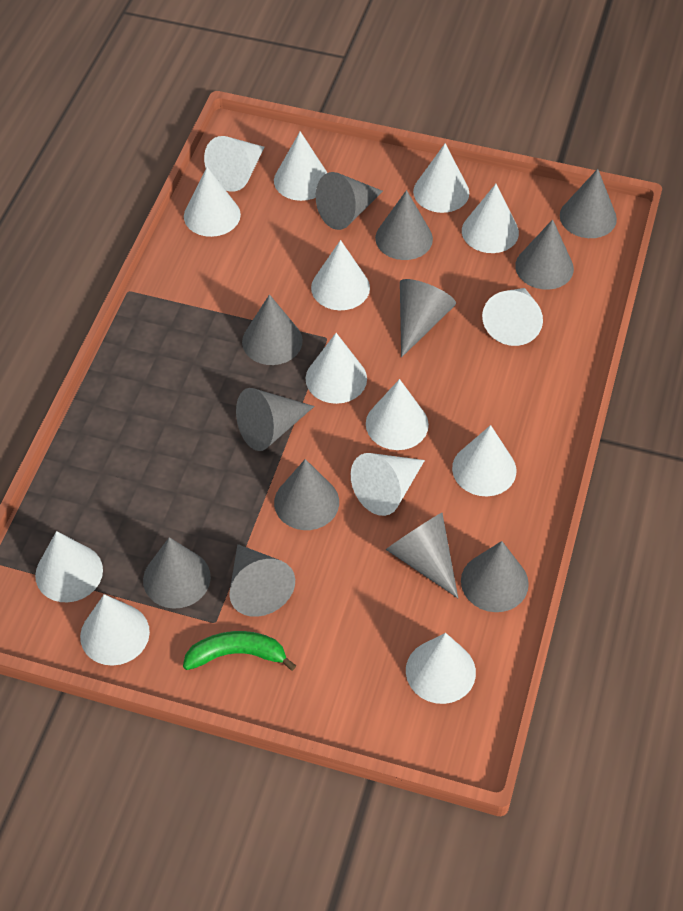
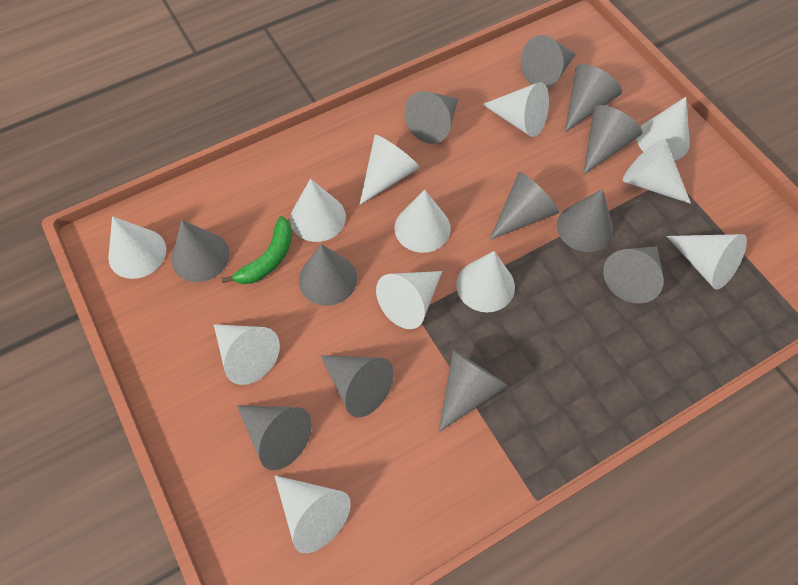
white cone: [35,531,103,602] [80,594,150,666] [184,167,241,237] [204,136,265,192] [274,131,327,201] [306,333,367,404] [311,240,370,310] [351,453,425,516] [366,379,429,450] [406,633,476,704] [413,143,469,213] [452,425,516,496] [462,184,519,253] [482,288,543,346] = 14 -> [108,216,166,279] [214,324,280,385] [274,475,350,553] [290,179,346,242] [359,135,420,205] [376,271,442,329] [394,190,451,253] [456,251,515,312] [482,82,549,137] [623,139,691,204] [637,97,690,161] [666,234,747,290] = 12

